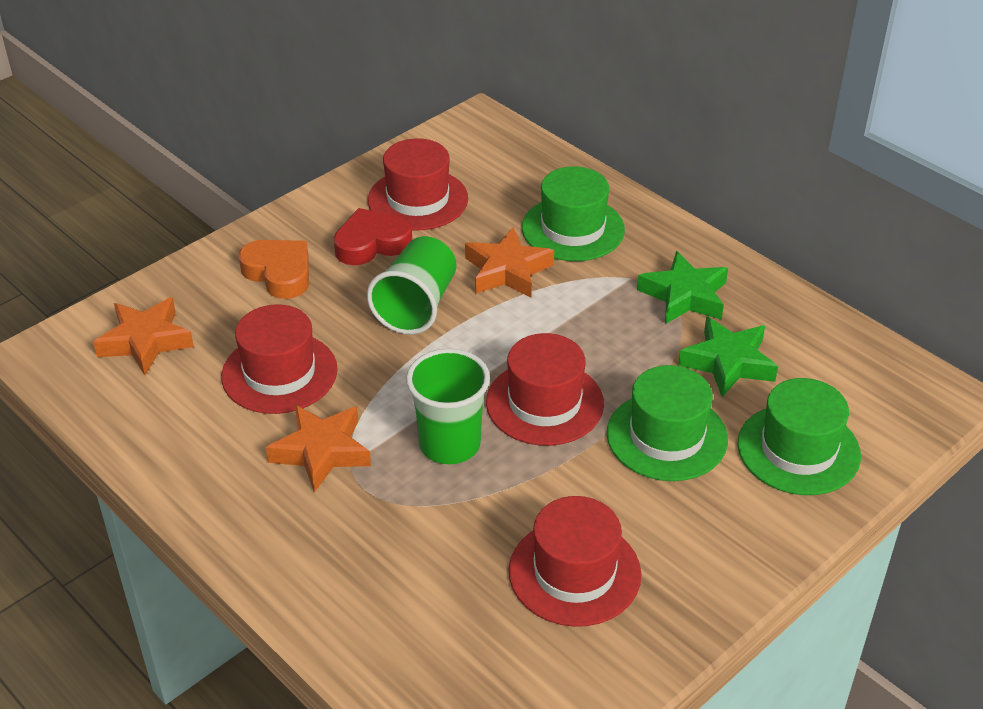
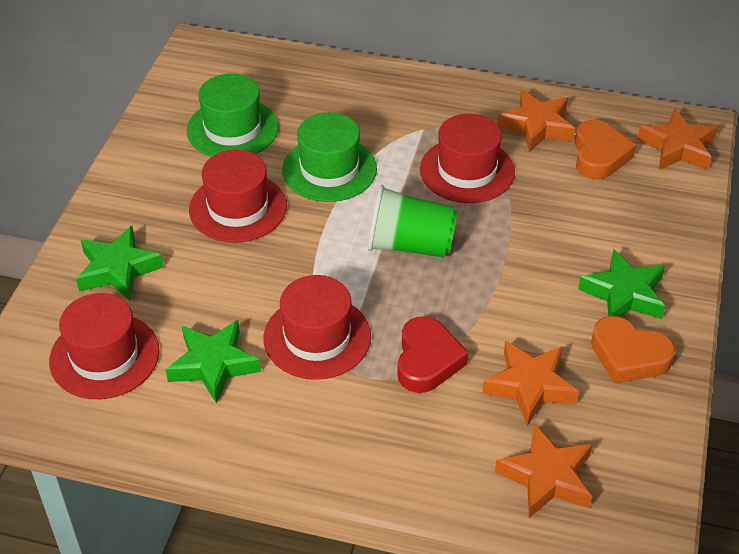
green cup: [367,236,457,335] [406,348,490,464] = 2 -> [368,185,457,258] = 1
green hat: [522,166,625,261] [607,365,728,481] [737,378,861,495] = 3 -> [187,74,279,157] [282,112,377,202] = 2
green star: [637,251,728,324] [678,316,778,397] = 2 -> [76,226,164,300] [166,320,261,404] [578,249,666,319] = 3
orange heart: [238,240,309,299] = 1 -> [575,120,636,180] [591,316,675,384] = 2
orange star: [93,297,194,375] [266,405,371,493] [465,228,554,298] = 3 -> [482,340,579,426] [495,424,592,518] [497,90,575,153] [637,108,718,170] = 4

